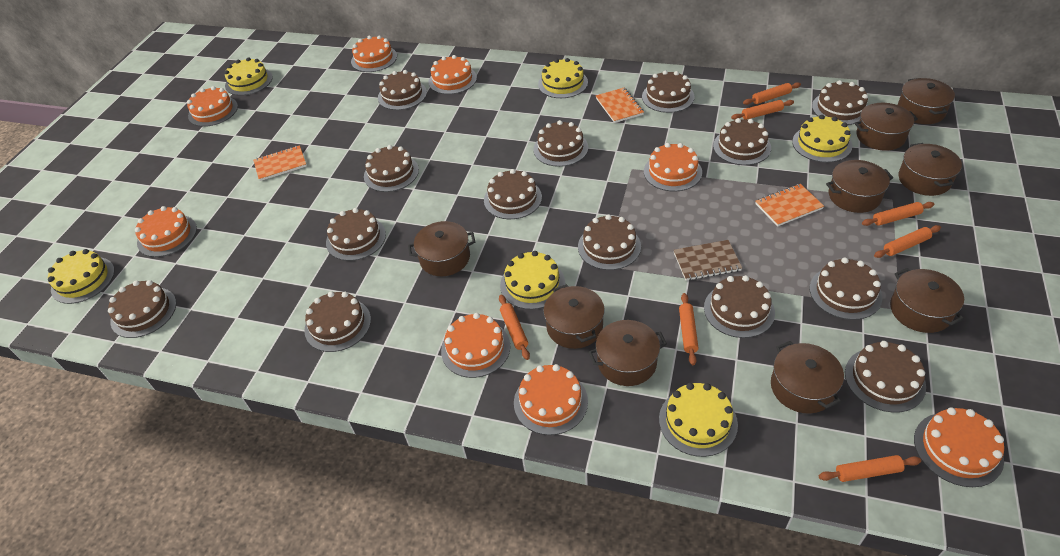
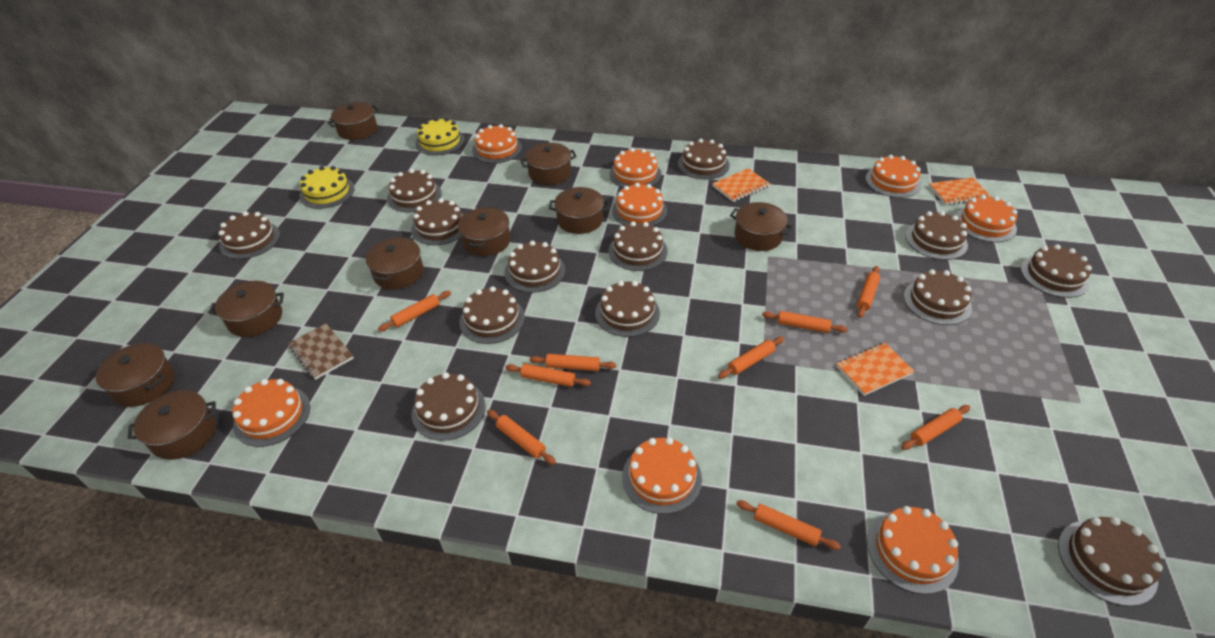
brown cake: [108,280,176,338] [304,291,371,352] [326,208,386,261] [364,145,419,192] [378,70,427,110] [484,169,542,219] [534,120,588,167] [578,214,641,270] [642,70,695,113] [704,275,775,338] [713,118,771,165] [810,258,882,320] [812,80,868,125] [845,341,926,413] = 14 -> [218,211,280,259] [387,169,442,213] [411,198,464,245] [411,372,486,441] [459,286,525,344] [505,241,565,293] [595,281,660,337] [608,221,668,271] [678,139,730,180] [904,269,972,325] [906,211,968,260] [1021,244,1092,298] [1058,517,1163,606] = 13
orange rolling pin: [499,295,530,360] [679,293,699,365] [731,100,794,120] [743,82,801,105] [819,455,921,482] [862,202,934,226] [874,225,941,258] = 7 -> [378,291,451,331] [487,410,556,465] [506,364,591,387] [530,354,616,371] [718,336,784,379] [736,500,841,550] [762,311,847,333] [857,266,880,318] [901,405,970,450] = 9
yellow cake: [48,249,115,304] [224,57,273,96] [500,251,565,310] [538,58,588,98] [659,383,738,457] [792,115,852,163] = 6 -> [299,166,355,209] [415,117,465,156] = 2

